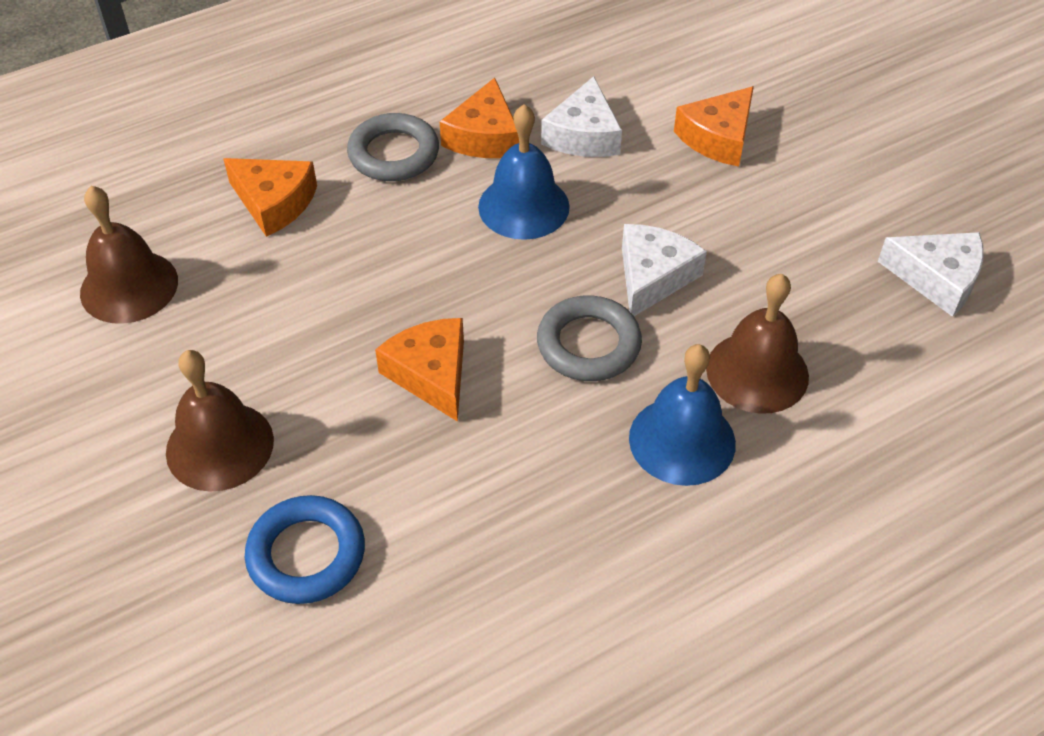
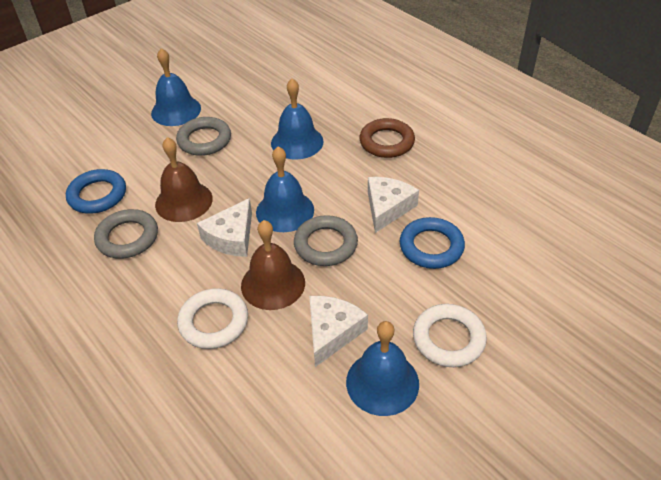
blue bell: [478,104,570,240] [629,344,736,486] = 2 -> [151,48,201,126] [256,146,314,232] [271,78,324,160] [346,321,419,416] = 4
blue ring: [245,495,365,604] = 1 -> [66,169,126,214] [400,217,465,269] = 2
brown bell: [80,186,178,324] [166,350,274,492] [706,274,809,414] = 3 -> [155,137,213,222] [241,220,305,310] = 2
brown ring: none = 0 -> [360,118,415,158] = 1
grey ring: [347,113,439,181] [537,295,642,381] = 2 -> [94,209,158,259] [176,117,231,156] [294,215,358,266] = 3
orange cheese: [223,158,317,237] [375,318,464,422] [440,78,519,158] [674,86,754,167] = 4 -> none = 0
white ring: none = 0 -> [177,288,248,349] [413,304,487,367] = 2

